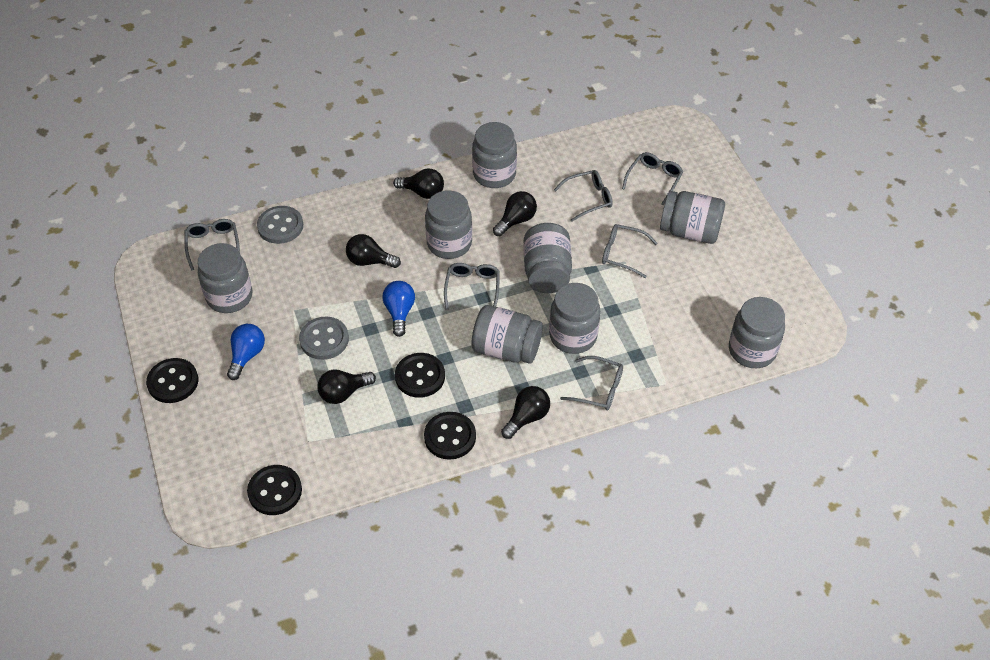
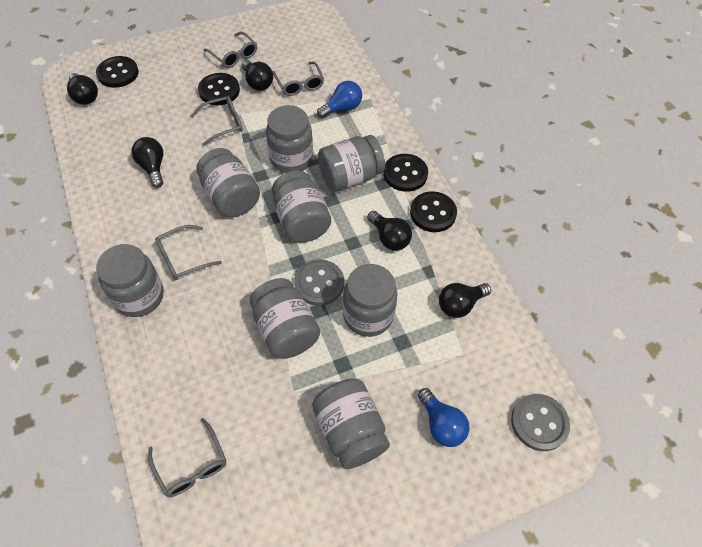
grey glasses: [184,219,240,271] [444,263,500,310] [554,170,613,221] [560,356,623,410] [602,224,658,278] [622,152,683,205] = 6 -> [148,418,226,497] [155,225,222,280] [191,96,243,146] [204,32,257,68] [272,61,324,96] = 5

